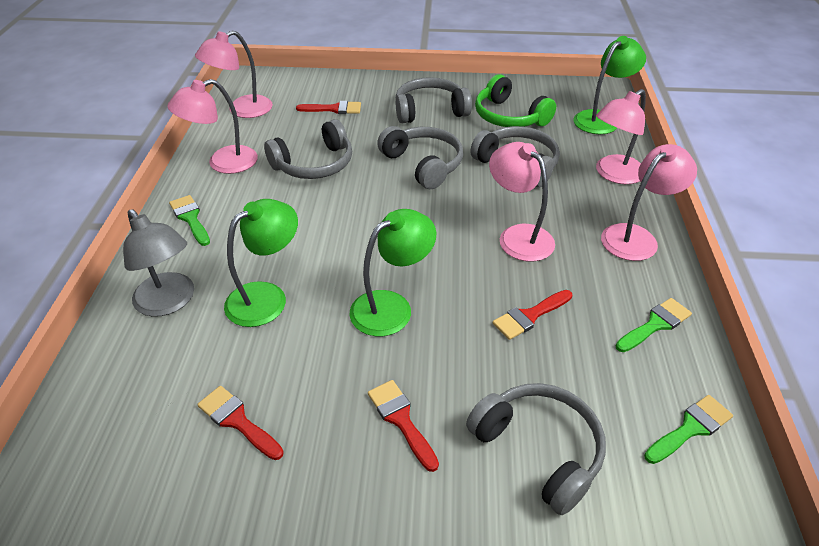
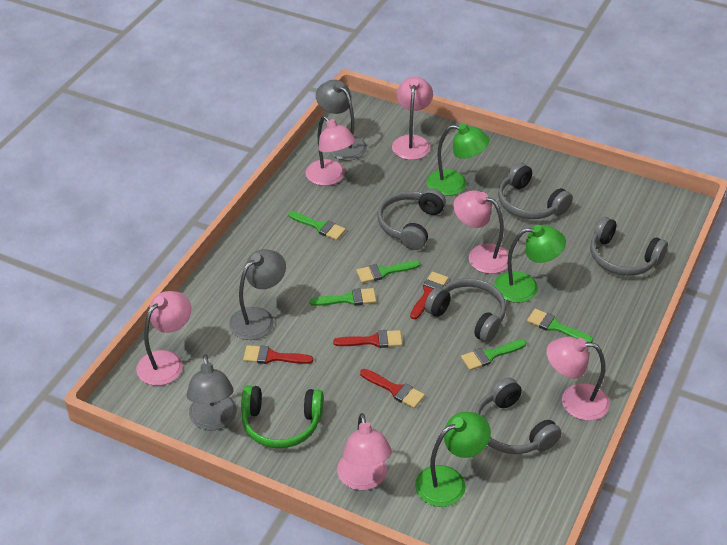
green brush: [169,195,210,246] [616,298,692,352] [644,395,733,464] = 3 -> [288,211,346,240] [309,288,376,306] [356,260,421,283] [461,339,526,370] [527,309,593,343] = 5
grey lamp: [123,209,194,317] = 1 -> [186,354,237,430] [229,249,286,340] [316,80,367,161] = 3
pink lamp: [167,79,258,174] [195,30,273,118] [489,142,555,262] [596,89,646,184] [601,144,697,261] = 5 -> [136,291,191,386] [306,116,356,186] [337,413,392,490] [392,76,433,160] [453,190,509,274] [546,337,610,421] = 6

